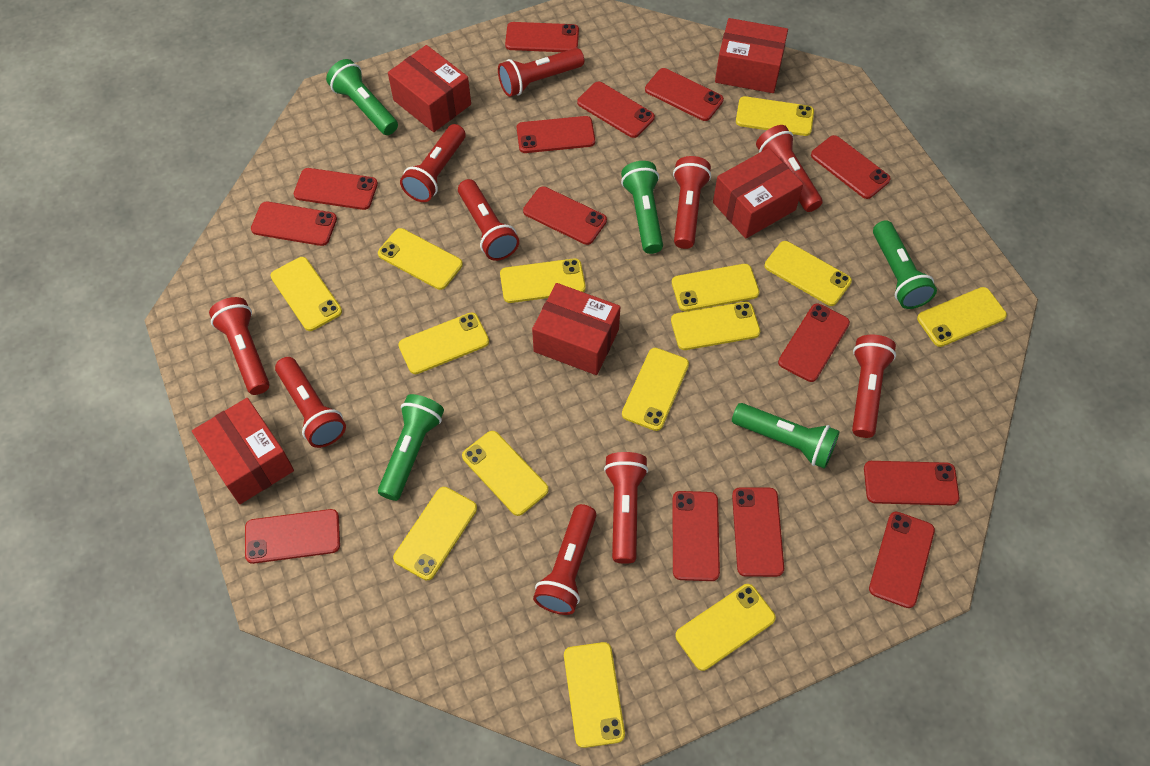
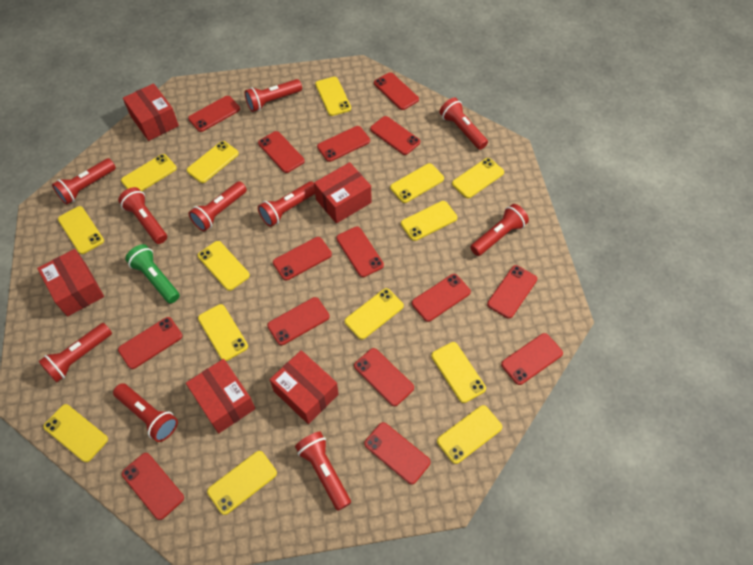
green flashlight: [326,59,398,135] [378,394,444,501] [621,161,663,254] [732,403,840,469] [873,220,937,309] = 5 -> [125,244,180,303] = 1
red phone: [245,509,340,564] [251,202,337,246] [294,168,378,210] [505,22,579,52] [517,116,595,153] [523,186,607,245] [577,82,655,138] [645,68,724,121] [672,491,720,581] [732,488,784,577] [778,303,850,382] [811,135,891,199] [864,461,959,505] [869,512,935,608] = 14 -> [118,317,183,369] [122,453,184,520] [188,96,240,132] [258,131,305,173] [267,297,329,345] [273,237,332,281] [317,126,370,162] [336,226,384,277] [354,348,414,406] [364,422,431,485] [370,116,420,155] [374,72,419,110] [412,274,471,322] [487,265,537,319] [501,333,563,385] = 15

